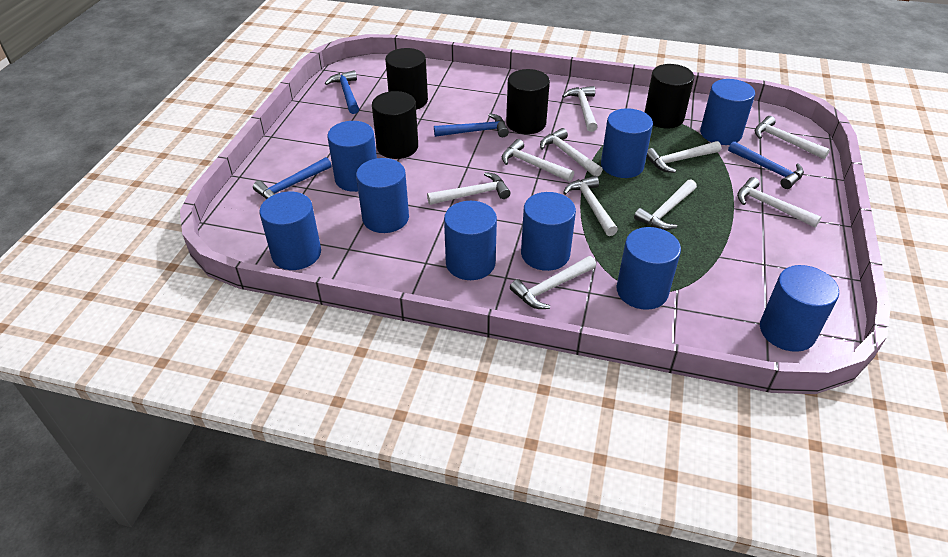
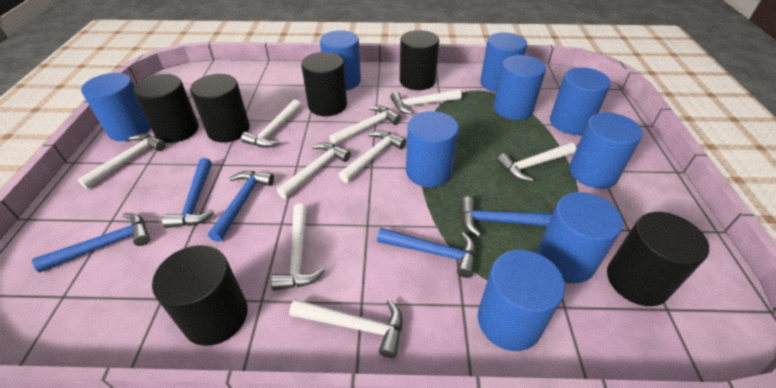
black cylinder: [372,91,418,159] [385,48,428,110] [506,69,550,134] [645,64,694,128] = 4 -> [133,74,199,143] [152,245,248,346] [190,74,250,143] [301,52,347,116] [400,30,439,90] [607,212,709,306] = 6
blue hammer: [253,157,332,199] [325,70,359,114] [434,113,509,137] [728,141,804,189] = 4 -> [32,213,150,273] [162,158,214,228] [208,171,274,242] [377,228,476,278] [460,197,553,236] = 5
white hammer: [427,172,510,205] [502,139,574,182] [510,256,596,309] [540,128,603,177] [562,86,597,132] [563,176,618,236] [634,179,697,230] [646,141,721,173] [737,177,821,227] [755,116,830,159] = 10 -> [77,134,166,189] [241,100,302,148] [271,204,325,291] [277,143,351,199] [289,299,402,358] [329,105,401,145] [339,130,406,183] [390,89,461,115] [497,142,576,182] = 9

